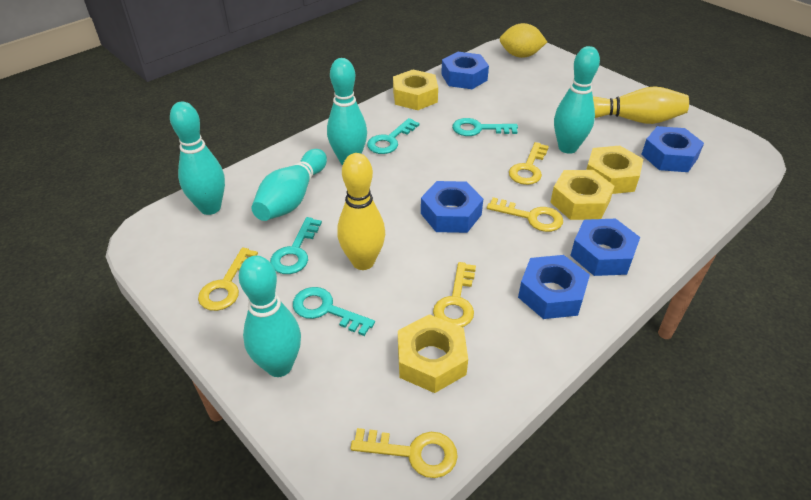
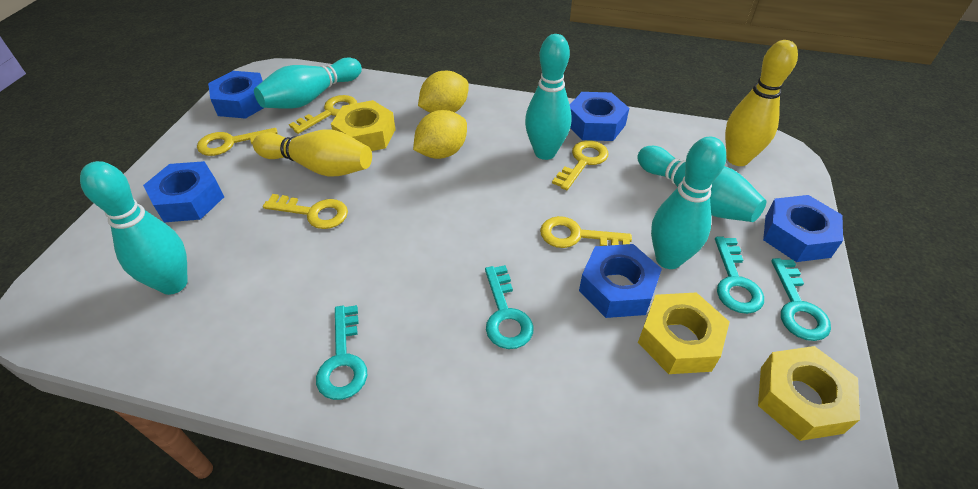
yellow lemon: [500,23,547,58] = 1 -> [413,110,467,159] [418,71,469,113] = 2
yellow nut: [393,69,438,110] [398,314,468,393] [550,170,615,220] [586,146,643,194] = 4 -> [331,100,396,151] [638,292,729,374] [758,346,860,441] = 3

